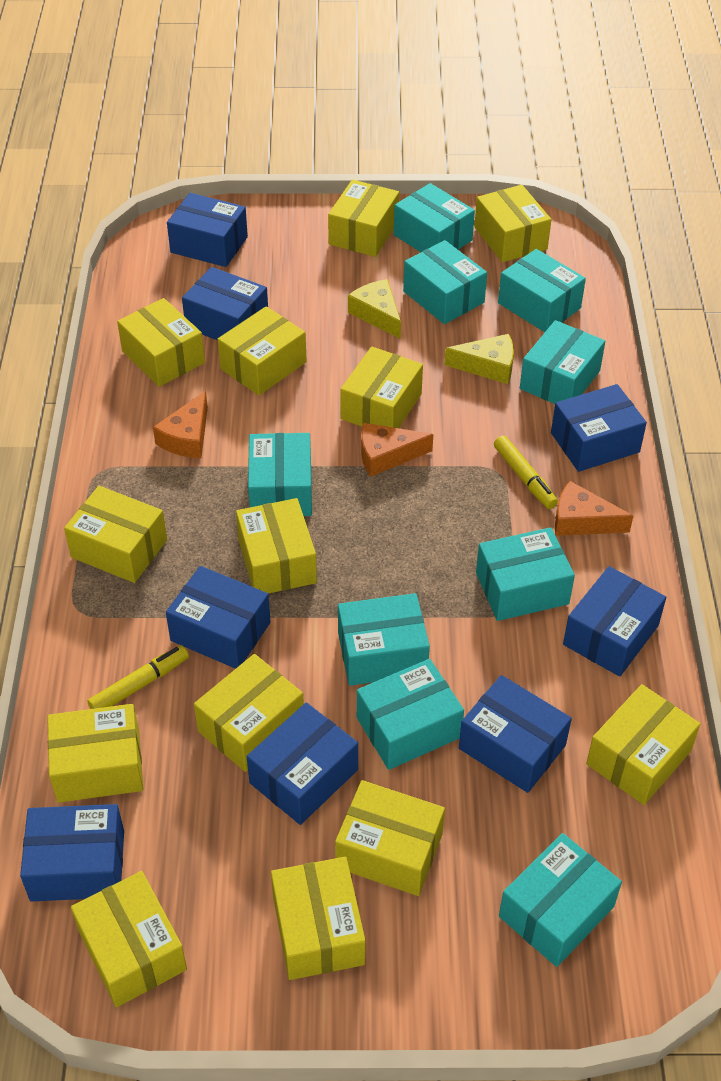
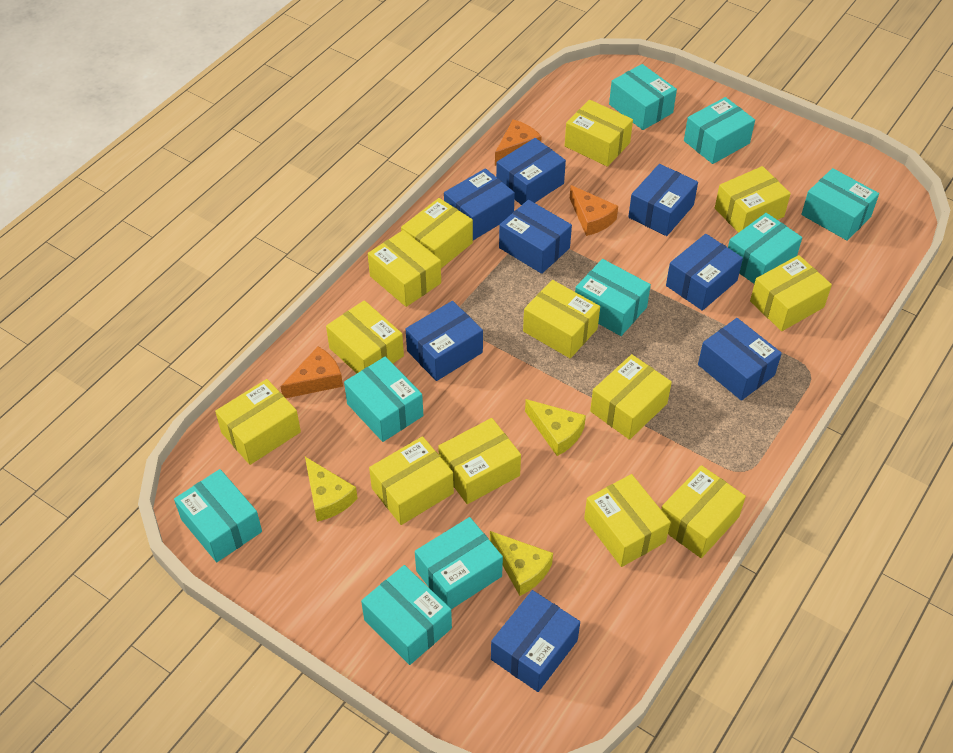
yellow cheese: [348,279,401,339] [444,334,514,384] = 2 -> [305,457,358,522] [490,531,553,596] [525,399,586,456] = 3
yellow marker: [87,645,189,709] [494,436,558,509] = 2 -> none = 0

